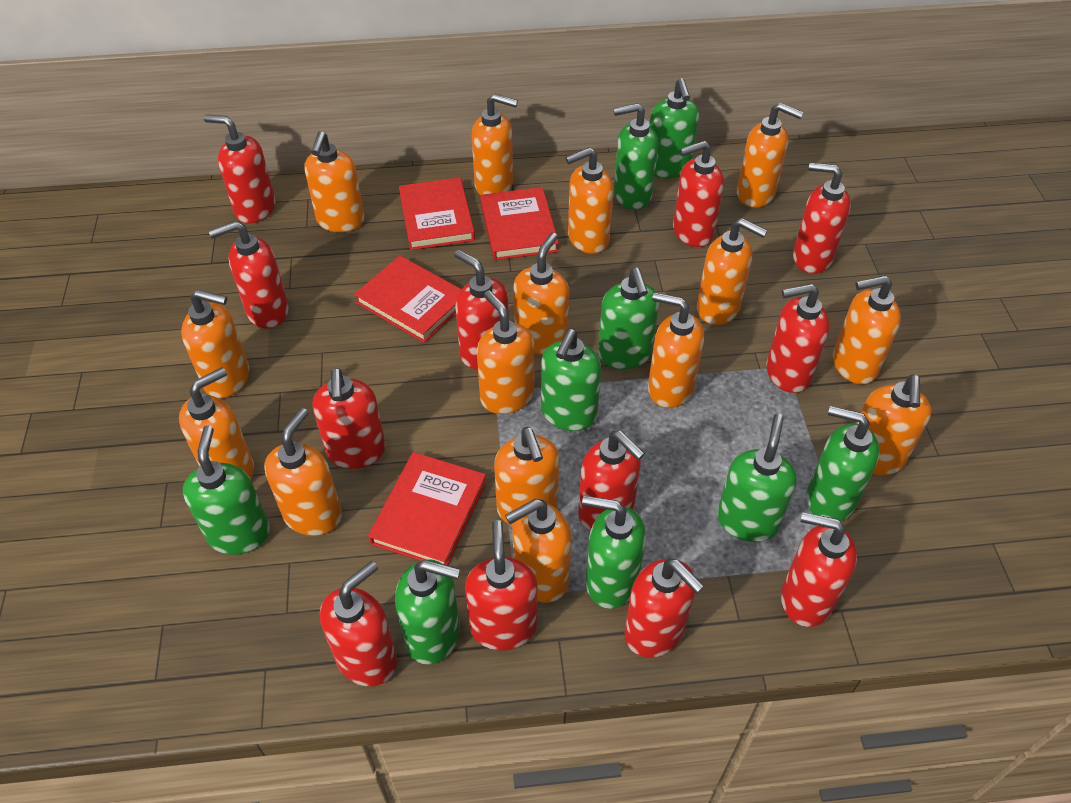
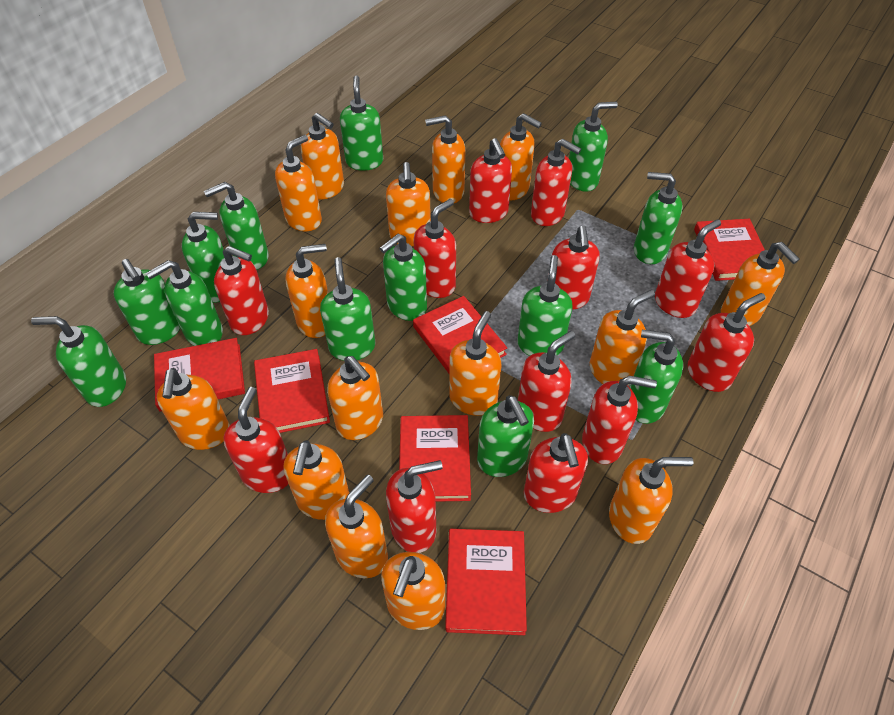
green soap dispenser: [183,425,270,555] [395,559,460,664] [541,329,601,431] [582,496,646,609] [598,268,659,369] [613,103,658,209] [650,78,699,178] [717,414,797,542] [807,406,880,522] = 9 -> [31,316,126,407] [114,259,181,345] [146,260,223,346] [182,212,224,303] [204,182,269,270] [320,257,375,361] [340,75,383,171] [380,234,427,321] [477,395,534,477] [517,255,573,356] [569,102,618,192] [630,330,683,424] [634,172,683,264] = 13
red book: [354,255,462,343] [368,452,487,565] [399,177,475,250] [480,187,559,260] = 4 -> [154,338,245,412] [254,349,330,433] [399,415,471,502] [413,296,507,374] [445,529,527,635] [694,219,765,281] = 6

